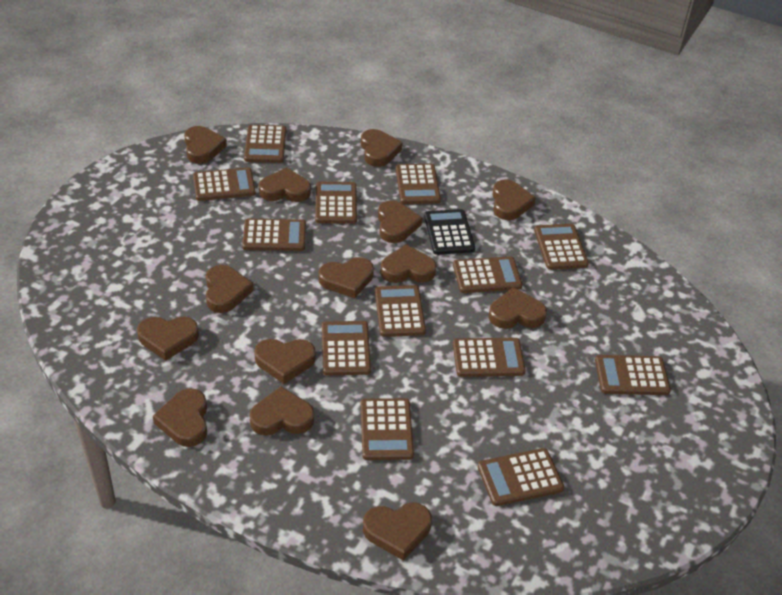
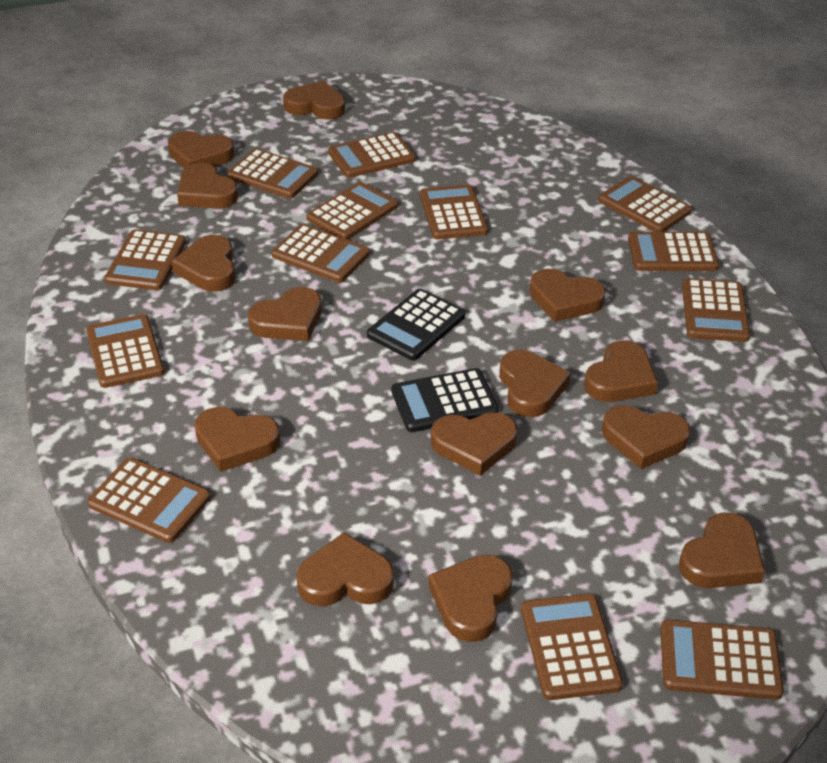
black calculator: [424,209,475,255] = 1 -> [367,289,466,361] [391,368,499,432] = 2

